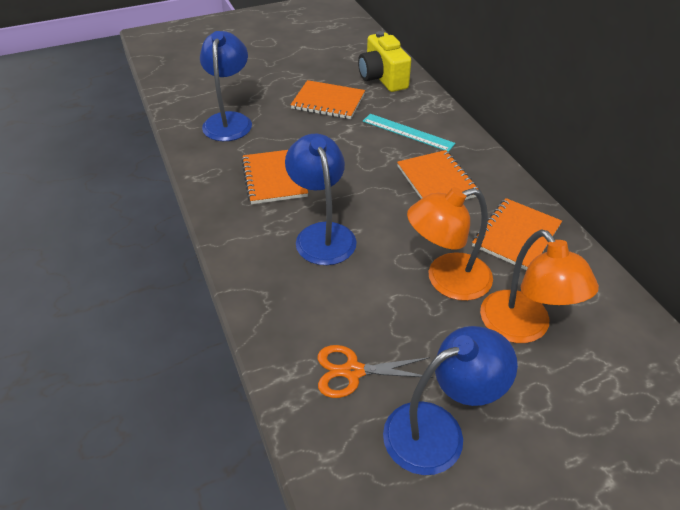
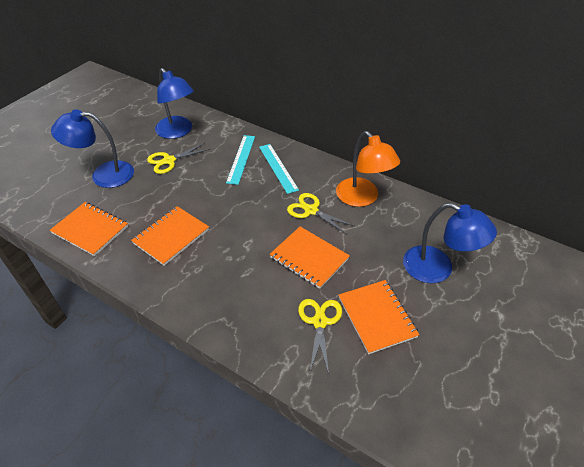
orange lamp: [407,187,493,301] [480,230,599,343] = 2 -> [336,131,400,207] = 1
orange scissors: [318,345,434,398] = 1 -> none = 0
turquoise ruler: [363,114,455,152] = 1 -> [226,135,255,185] [259,144,299,194] = 2
yellow camera: [358,31,411,92] = 1 -> none = 0
yellow scissors: none = 0 -> [147,143,210,174] [287,193,355,234] [298,299,342,374] = 3

